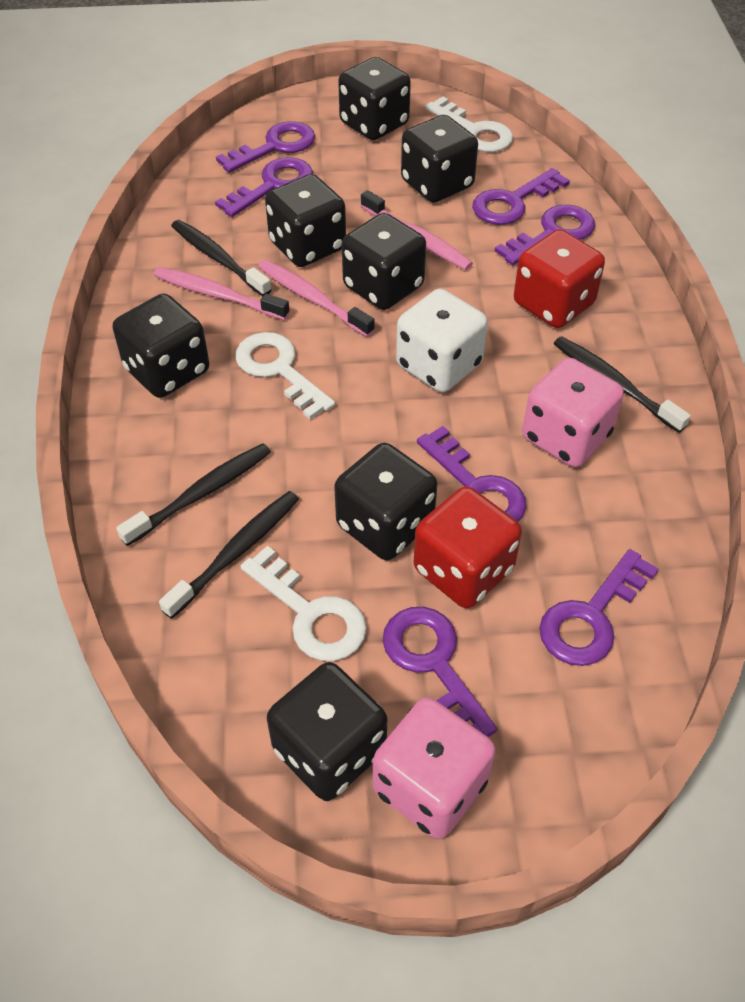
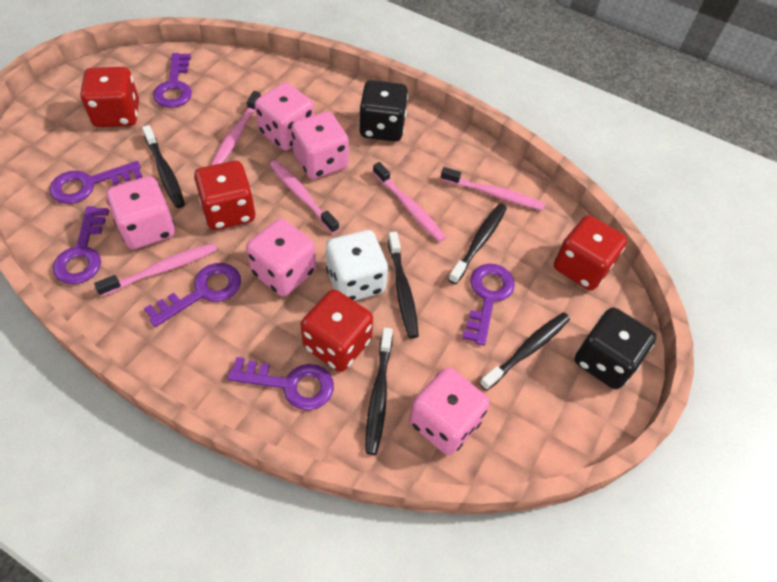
black dice: [113,294,209,398] [265,174,346,267] [267,662,387,801] [334,443,437,561] [338,57,411,140] [342,213,426,310] [401,115,478,203] = 7 -> [359,80,408,141] [575,307,656,389] = 2
black toothbrush: [116,443,271,546] [159,491,299,619] [171,220,272,296] [554,336,691,433] = 4 -> [142,125,185,208] [365,328,393,455] [388,232,419,338] [448,203,507,284] [479,312,570,391] = 5
pink dice: [373,697,495,839] [522,358,624,468] = 2 -> [106,176,175,249] [246,219,316,296] [255,83,314,151] [291,112,349,179] [409,367,490,455] = 5
pink toothbrush: [154,267,290,320] [258,260,375,337] [361,190,473,270] = 3 -> [94,243,217,296] [211,91,261,165] [270,160,339,234] [373,162,446,242] [441,167,545,211] = 5
purple key: [215,157,313,217] [216,121,315,173] [382,607,497,737] [417,426,526,522] [472,168,570,225] [495,205,595,265] [539,549,659,666] = 7 -> [49,161,143,204] [53,206,109,284] [144,263,241,327] [153,53,192,108] [228,357,334,410] [462,264,515,346] = 6
red dice: [413,486,522,608] [514,229,605,328] = 2 -> [80,67,139,127] [194,161,255,230] [301,289,373,372] [554,215,627,290] = 4
white key: [235,332,335,419] [240,546,367,661] [425,96,513,152] = 3 -> none = 0

